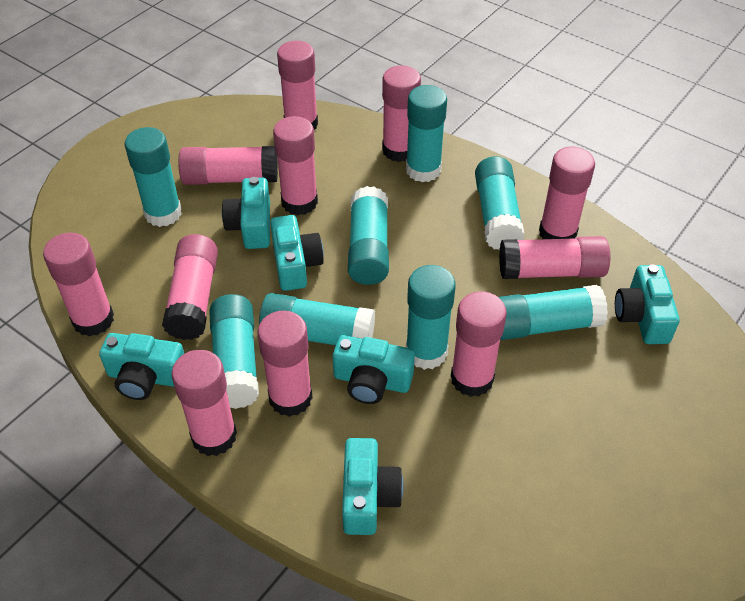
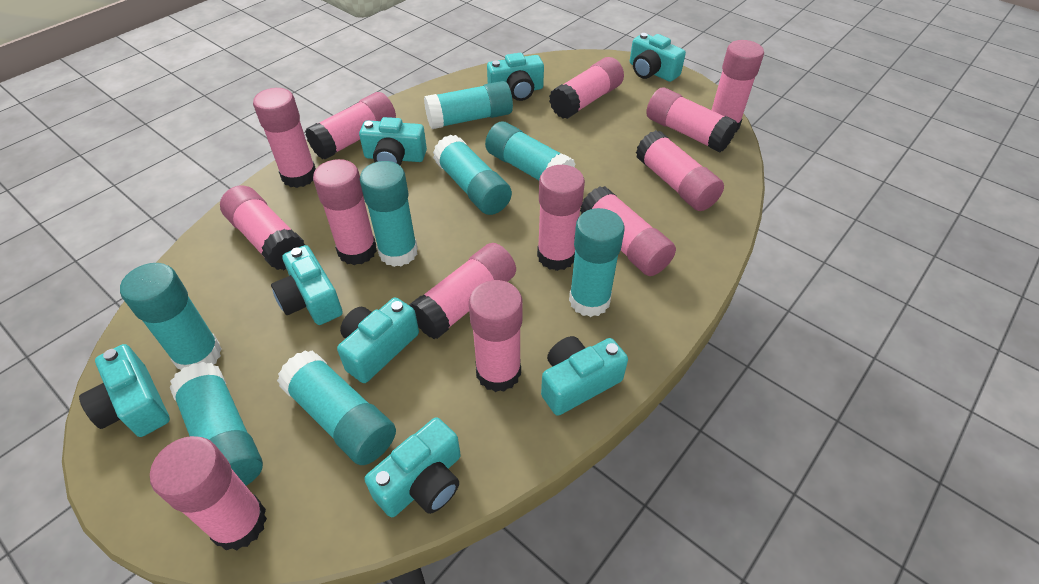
pink glue stick: [43,233,114,336] [162,234,218,340] [171,350,237,456] [178,146,278,185] [257,311,313,417] [273,116,318,215] [277,41,318,130] [382,66,421,162] [451,291,507,397] [499,236,610,279] [539,147,595,239] = 11 -> [150,436,267,551] [220,186,305,270] [253,88,316,188] [305,92,396,159] [313,159,377,265] [409,243,516,339] [469,280,523,392] [537,165,585,271] [549,57,624,119] [580,186,676,276] [636,130,724,211] [646,87,738,152] [712,40,764,132] = 13
turquoise camera: [99,333,184,400] [222,177,270,249] [270,215,324,291] [333,335,415,404] [342,438,403,535] [615,264,680,344] = 6 -> [79,344,170,437] [271,245,343,325] [337,297,419,383] [359,117,427,166] [364,417,461,517] [487,53,544,101] [541,336,628,416] [630,33,686,82] = 8

